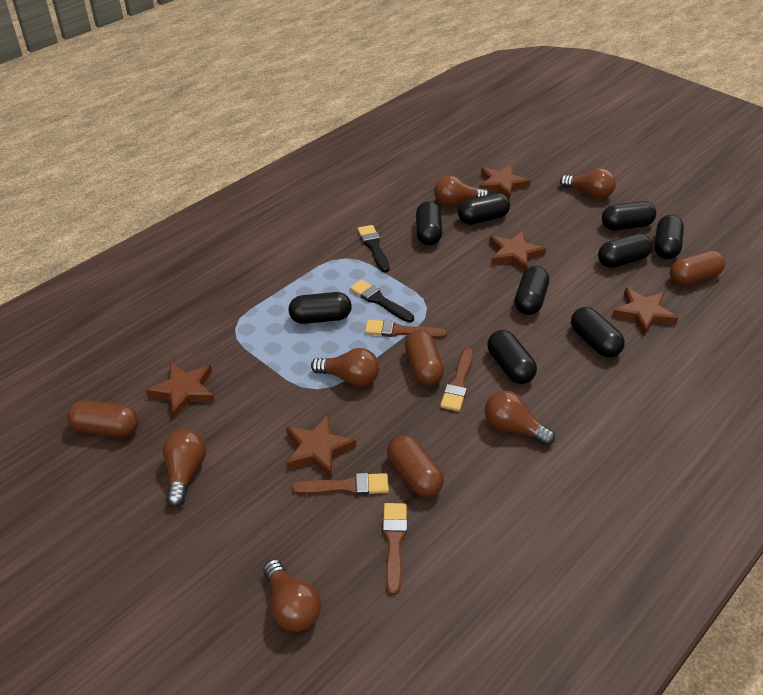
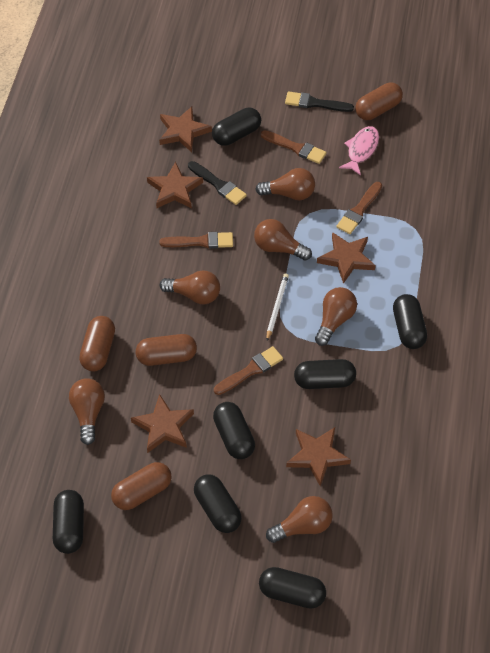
black capsule: [289,292,352,324] [416,201,442,245] [458,193,510,225] [487,330,537,384] [515,266,549,315] [571,307,625,358] [598,233,652,268] [602,201,656,231] [655,215,684,259] = 9 -> [53,490,84,554] [194,474,242,533] [212,108,261,146] [213,402,255,459] [259,567,326,609] [294,359,356,389] [393,294,427,349] = 7
pink fish: none = 0 -> [339,126,379,176] = 1
white pencil: none = 0 -> [267,274,289,341] = 1

